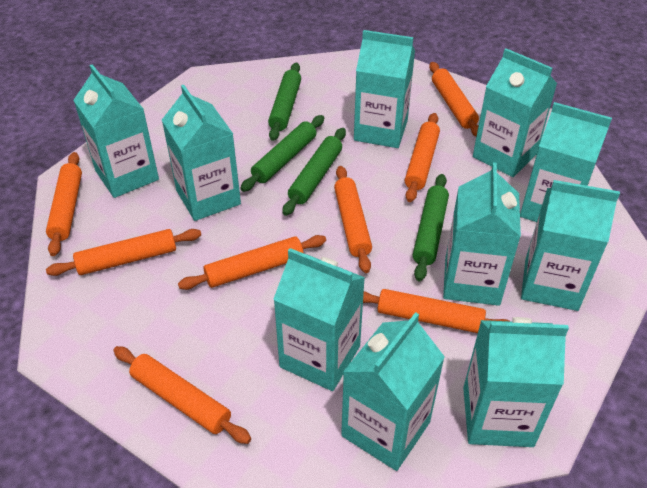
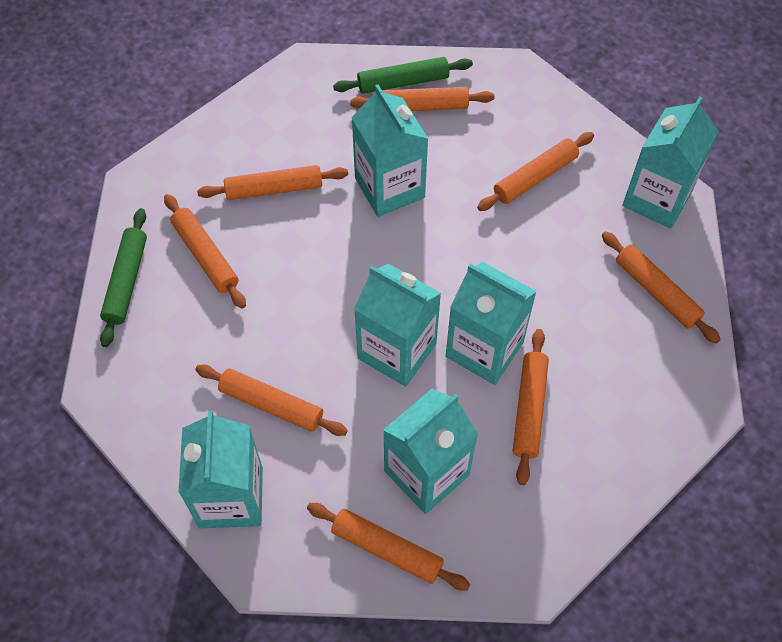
green rolling pin: [240,115,324,192] [268,63,301,141] [283,128,346,216] [413,174,449,281] = 4 -> [100,208,147,347] [333,57,473,94] = 2
turquoise carton: [74,64,159,198] [162,85,241,221] [273,248,365,391] [341,312,445,471] [354,30,415,148] [443,162,521,306] [463,317,569,447] [473,48,557,177] [520,102,612,222] [521,180,620,311] = 10 -> [178,411,263,528] [351,85,428,217] [354,264,441,387] [383,389,478,514] [446,262,537,385] [622,96,719,229] = 6

